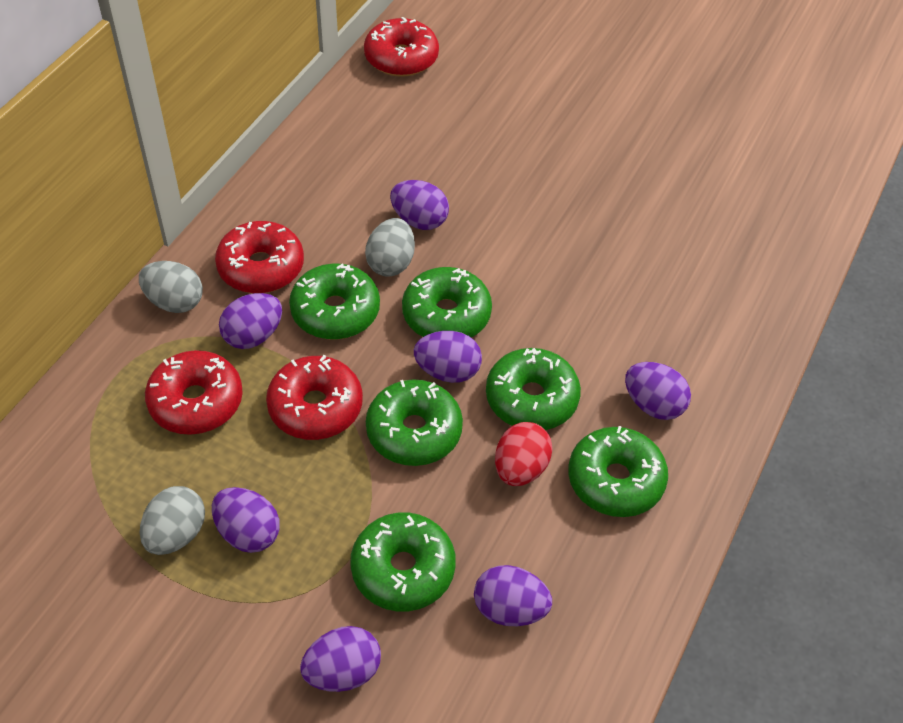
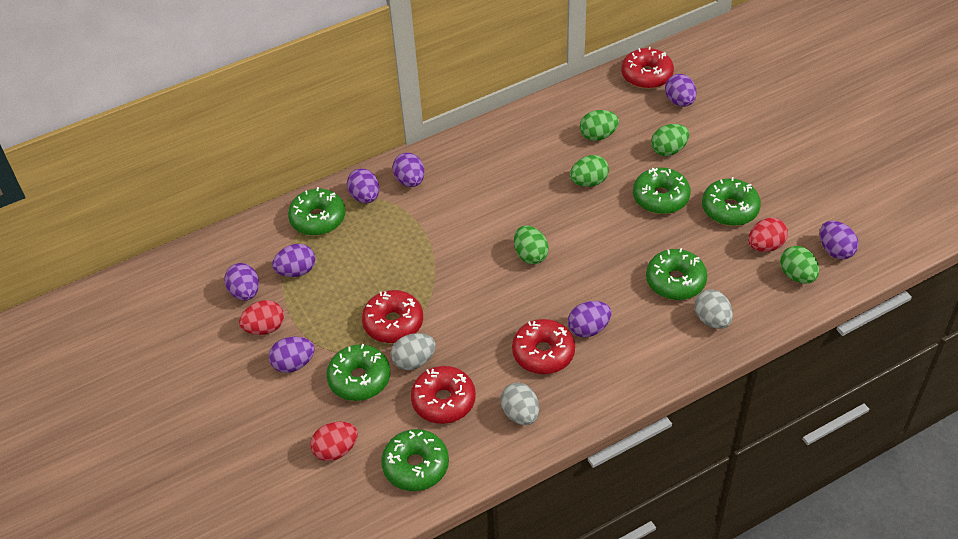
green egg: none = 0 -> [514,225,549,264] [570,155,609,187] [580,110,619,141] [651,124,689,156] [780,246,819,284] = 5
purple egg: [212,487,280,553] [219,293,282,349] [300,626,381,692] [391,180,449,230] [414,331,482,383] [474,565,552,626] [625,362,691,420] = 7 -> [224,263,259,301] [269,337,315,373] [272,244,315,277] [347,169,379,203] [393,153,424,187] [568,301,611,337] [665,74,697,107] [820,221,859,259] = 8
red egg: [495,422,553,486] = 1 -> [239,300,284,335] [310,422,358,461] [748,218,788,252] = 3

